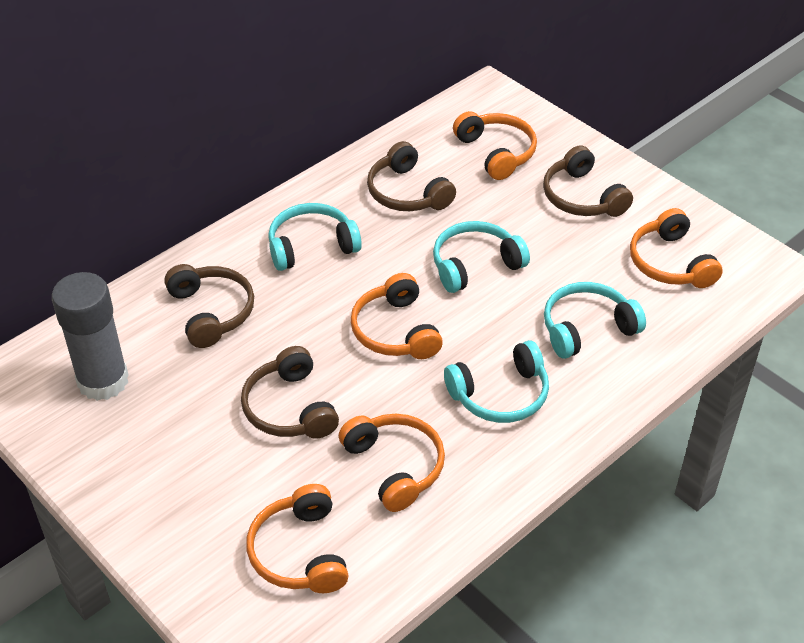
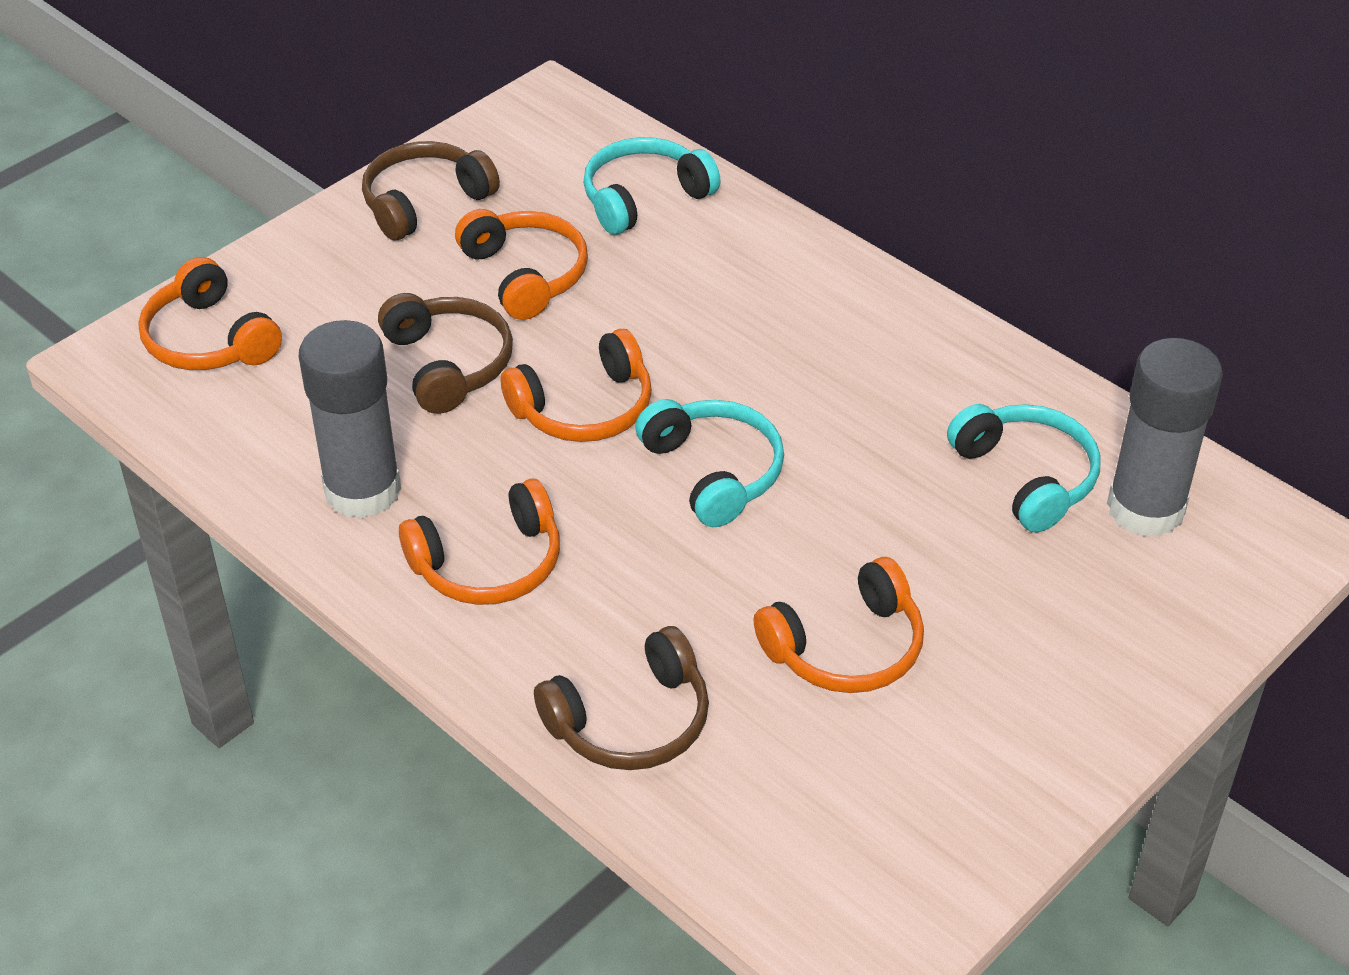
brown headphones: [164,264,254,348] [241,346,339,439] [367,141,456,211] [543,145,633,217] = 4 -> [362,141,500,240] [378,293,513,414] [534,626,709,770] = 3
grey glue stick: [52,272,129,401] = 1 -> [299,320,401,519] [1107,338,1223,537] = 2
turquoise headphones: [268,203,362,271] [433,221,530,293] [444,340,549,423] [544,282,646,359] = 4 -> [583,137,721,235] [635,399,784,527] [947,404,1101,533] = 3

